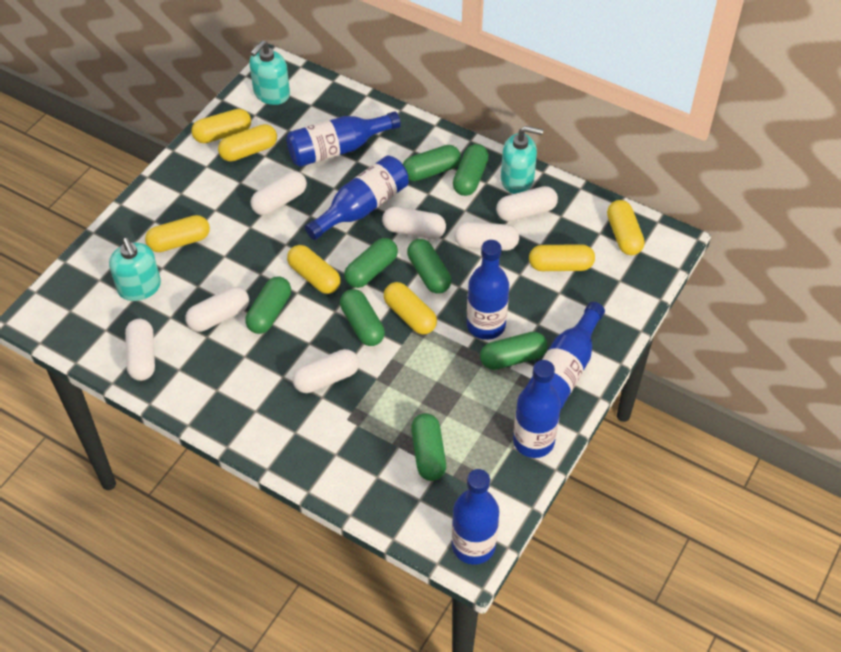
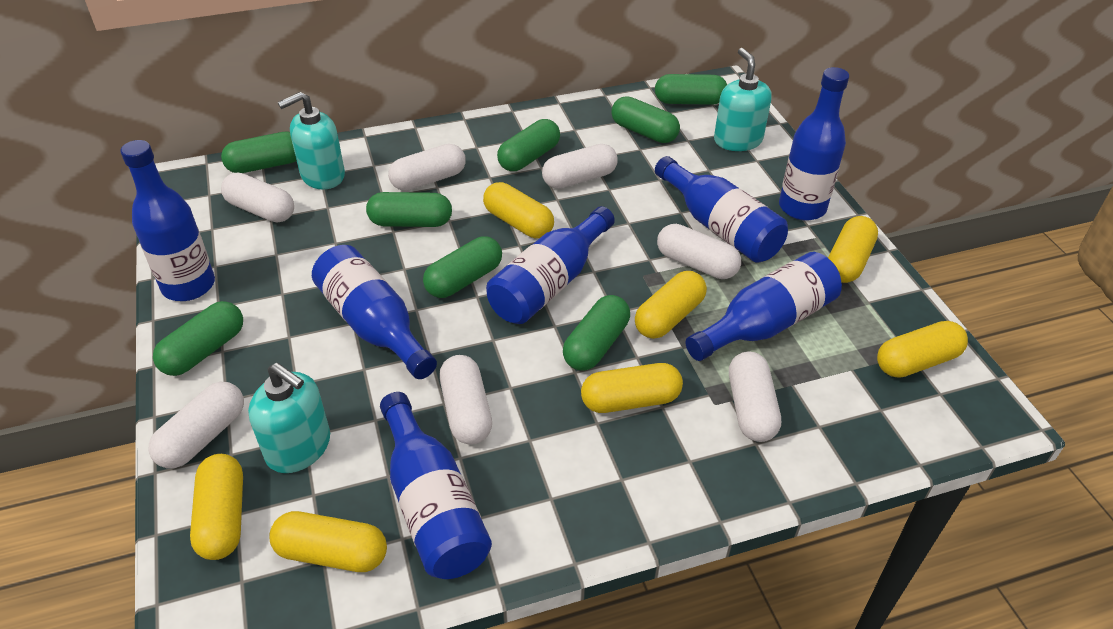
blue bottle: [286,111,401,167] [305,156,409,240] [452,469,499,565] [467,240,509,340] [513,360,561,458] [526,302,605,410] = 6 -> [120,140,215,301] [312,245,437,379] [380,392,492,579] [486,206,615,324] [655,156,788,263] [685,252,842,361] [779,67,849,221] = 7

